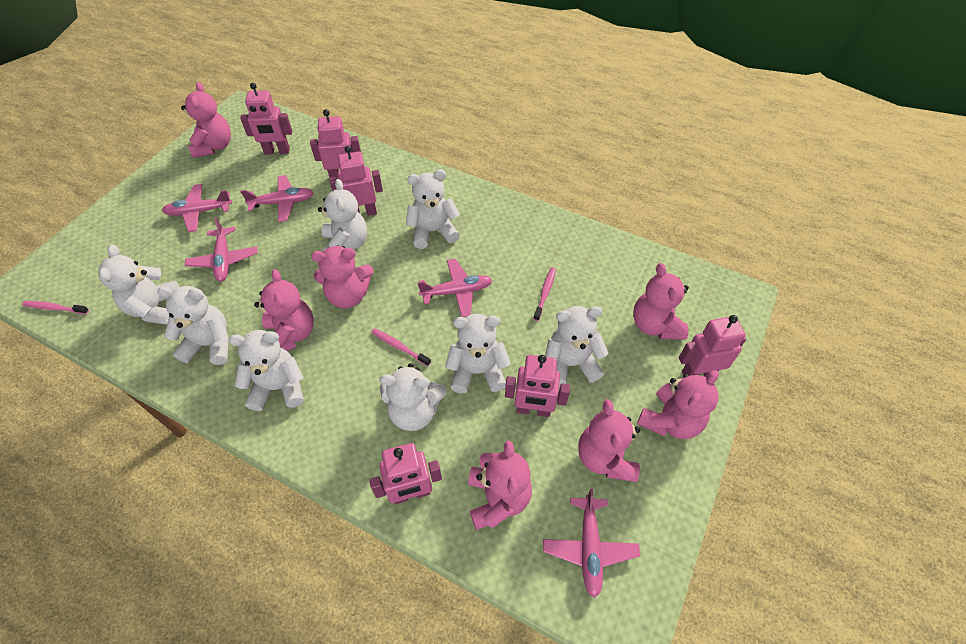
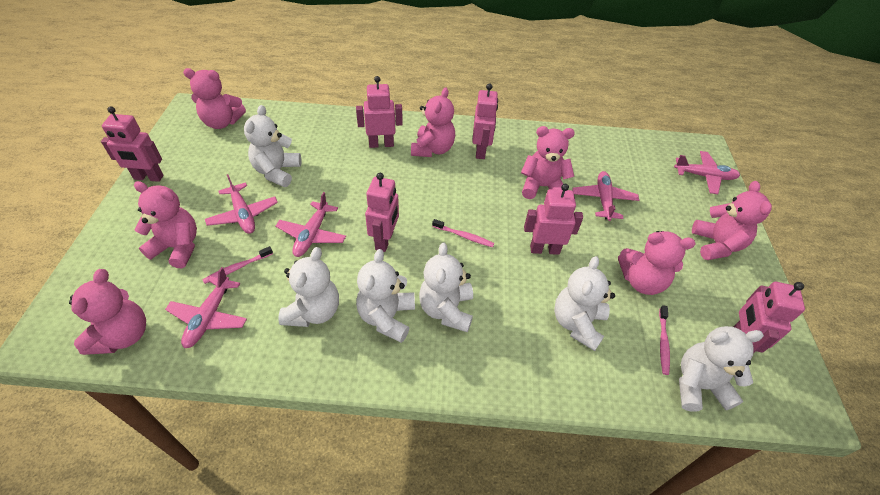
white teddy bear: [98,245,179,325] [157,286,229,365] [229,330,304,411] [318,179,367,251] [379,363,447,431] [406,169,460,249] [445,314,511,394] [545,306,608,387] = 8 -> [244,105,301,187] [278,247,339,327] [356,249,415,343] [419,243,473,332] [554,256,615,351] [679,326,764,412] = 6

